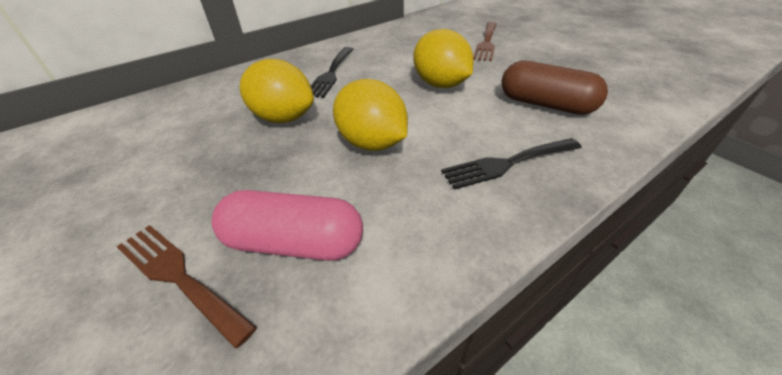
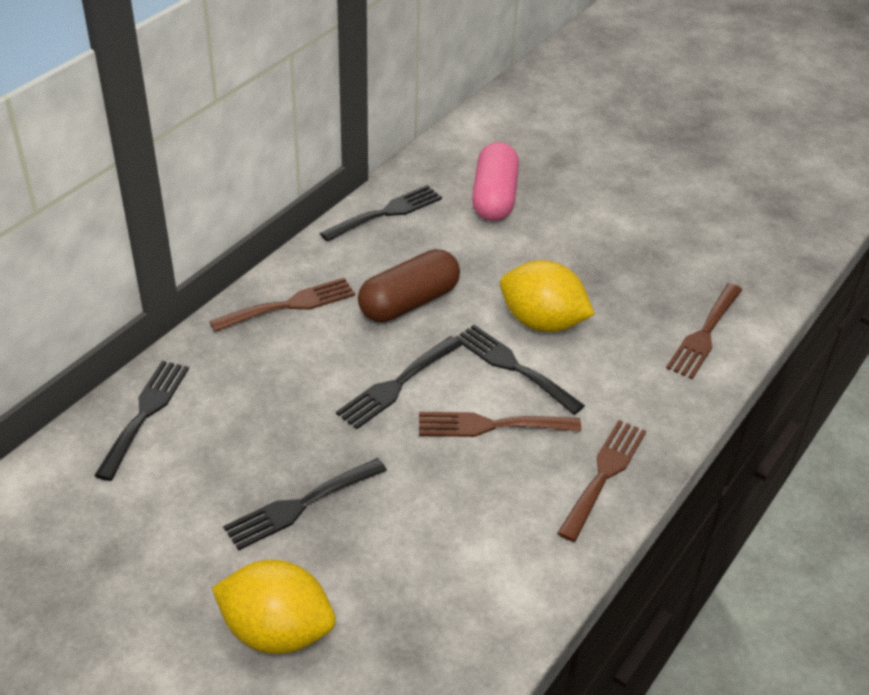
black fork: [311,47,353,98] [441,138,582,190] = 2 -> [94,361,189,481] [223,458,387,551] [320,185,442,242] [336,336,462,429] [455,325,585,415] = 5
brown fork: [117,225,257,349] [473,22,497,61] = 2 -> [209,278,355,332] [419,412,581,437] [557,420,646,542] [666,283,742,379] = 4
yellow lemon: [240,59,314,123] [333,79,408,151] [413,29,473,88] = 3 -> [212,560,336,654] [500,260,595,332] = 2

